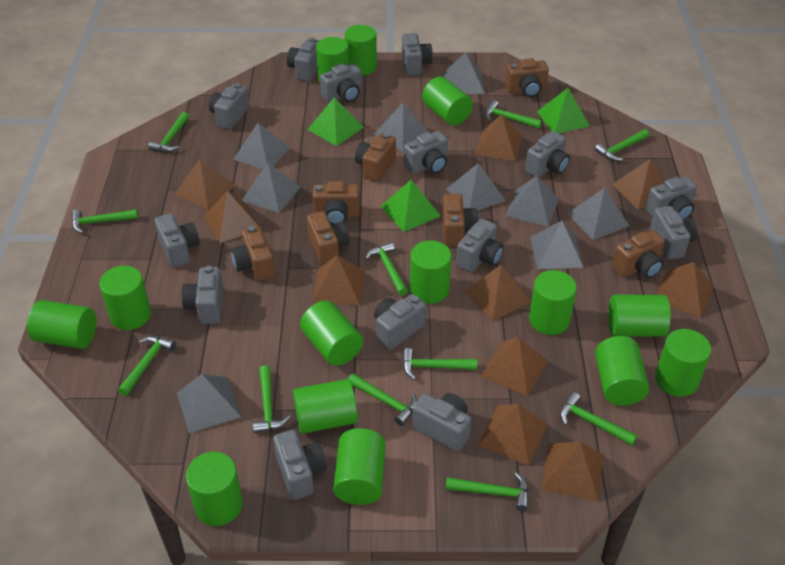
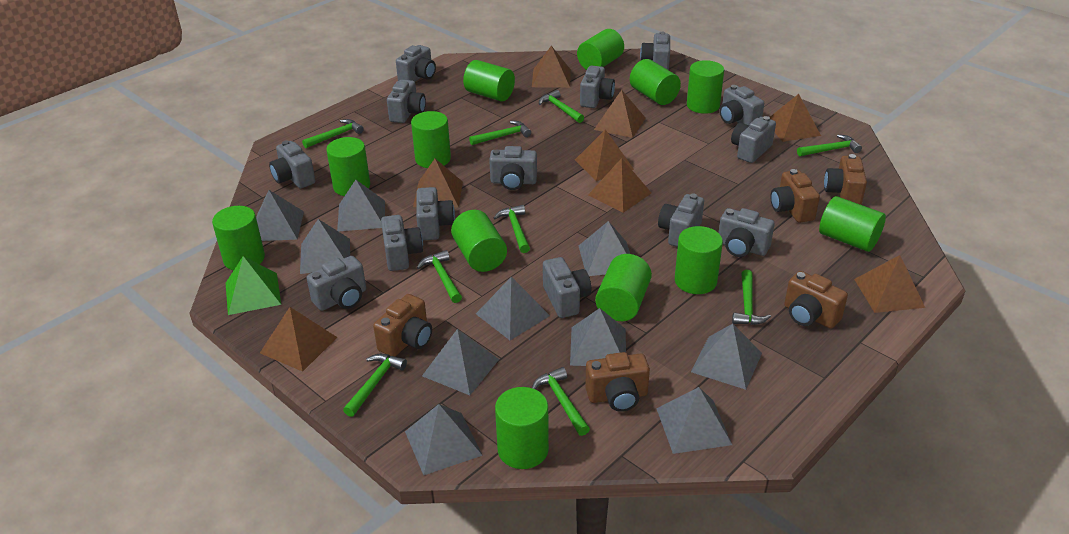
brown camera: [231,226,275,281] [307,211,350,266] [312,181,360,224] [355,133,396,182] [442,194,479,246] [505,58,549,97] [612,230,665,278] = 7 -> [373,294,432,357] [585,352,650,412] [770,169,820,223] [784,271,848,329] [824,154,867,205] = 5
brown pyramid: [175,159,235,210] [204,191,259,243] [312,255,365,306] [464,265,531,321] [475,114,523,161] [478,404,548,465] [480,337,548,397] [541,442,604,502] [612,159,664,210] [657,262,714,318] = 10 -> [260,307,338,372] [413,159,463,208] [532,46,571,88] [575,129,634,181] [588,158,651,213] [594,90,646,138] [770,94,821,142] [854,255,925,313] = 8
green cylinder: [27,300,96,349] [99,266,151,330] [186,452,243,526] [293,379,358,434] [300,301,363,366] [316,37,349,83] [333,428,385,505] [345,25,377,76] [410,240,452,304] [422,77,473,126] [529,270,577,335] [595,336,649,406] [608,294,671,337] [655,329,711,397] = 14 -> [212,206,265,270] [326,137,370,196] [411,111,451,168] [451,210,507,272] [463,60,515,101] [495,387,549,469] [577,29,624,70] [595,254,652,321] [630,59,681,105] [675,226,723,294] [687,60,724,114] [819,196,886,252] = 12
green hammer: [72,209,138,233] [118,336,176,396] [148,112,189,152] [252,365,290,433] [348,373,418,426] [365,242,408,296] [403,348,477,380] [446,472,529,511] [485,100,542,129] [560,392,637,446] [595,129,649,161] = 11 -> [302,119,364,148] [343,354,407,417] [417,250,462,303] [469,121,531,145] [494,205,530,253] [532,367,590,436] [539,90,584,123] [732,270,771,325] [797,135,862,156] = 9
green pyramid: [307,98,364,146] [380,180,441,232] [537,88,590,133] = 3 -> [226,256,281,315] = 1
grey pyramid: [177,374,241,433] [233,123,290,170] [242,162,300,213] [374,103,429,152] [444,52,485,94] [447,163,506,211] [506,176,559,227] [530,221,583,269] [567,188,629,240] = 9 -> [256,190,304,241] [300,219,350,274] [337,180,385,231] [405,404,483,475] [422,329,499,395] [476,277,550,340] [570,308,626,366] [579,221,630,276] [656,387,732,454] [691,324,762,390] = 10

